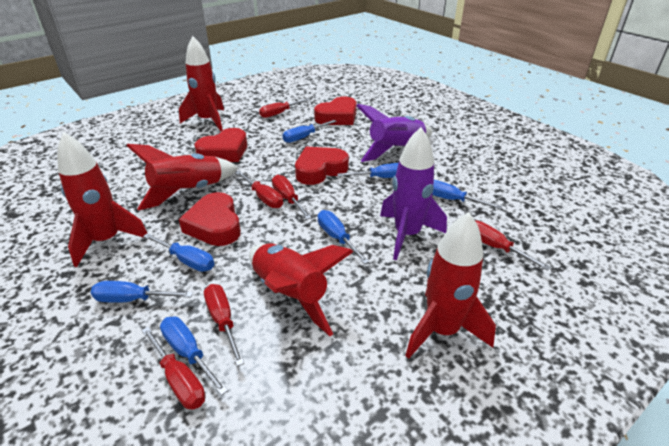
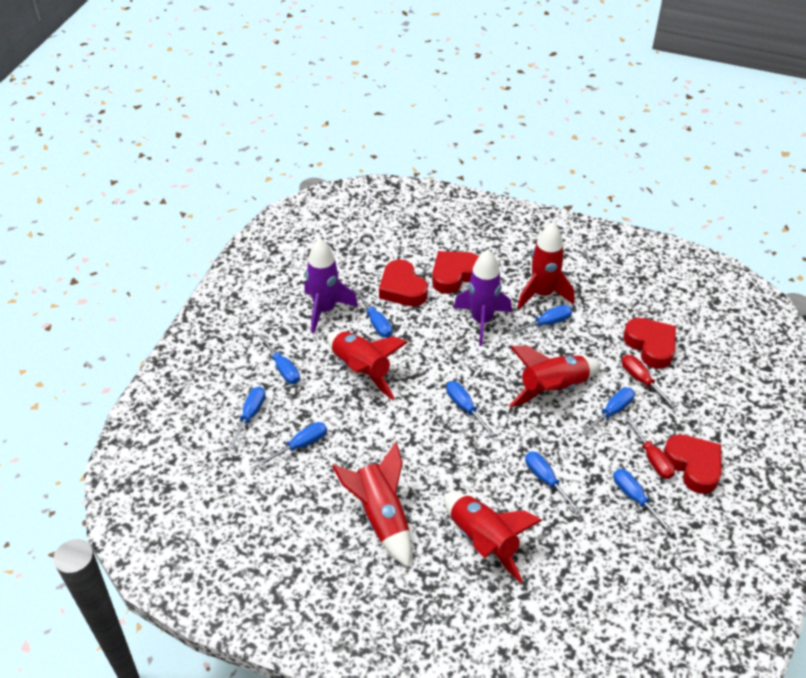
blue screwdriver: [91,281,193,303] [143,233,214,272] [160,317,228,396] [282,120,337,143] [318,210,369,264] [337,163,398,178] [432,180,502,209] = 7 -> [228,387,266,448] [257,422,327,466] [258,334,300,384] [354,289,392,338] [446,381,495,437] [508,305,572,335] [525,451,581,513] [581,388,635,435] [613,469,673,532] = 9
red screwdriver: [142,327,205,410] [204,284,244,366] [235,171,283,208] [259,98,310,118] [272,175,312,219] [475,221,551,270] = 6 -> [622,355,676,408] [625,417,675,479] = 2

